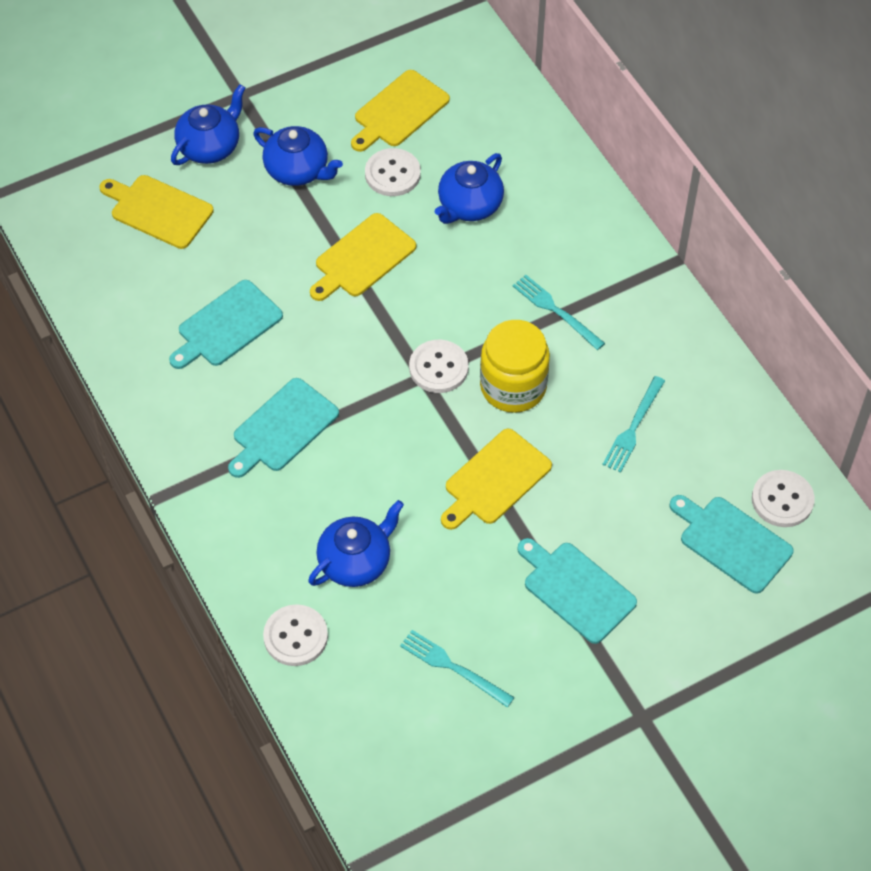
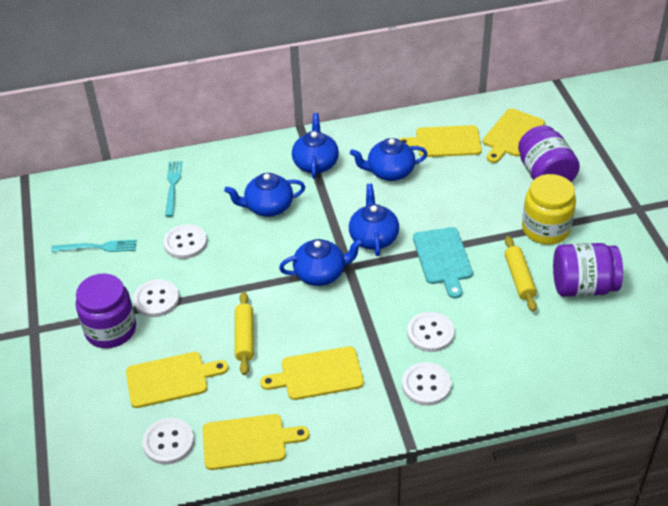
blue teapot: [171,84,245,165] [253,126,343,186] [308,500,404,587] [435,153,504,224] = 4 -> [224,173,305,217] [279,239,363,286] [292,113,339,179] [349,183,399,256] [350,138,427,181] = 5
purple jar: none = 0 -> [75,273,136,348] [518,125,580,182] [553,243,623,297] = 3
turquoise cutting board: [169,280,283,369] [228,378,339,478] [517,538,637,644] [669,495,794,594] = 4 -> [413,227,473,298] = 1
turquoise fork: [400,630,515,707] [513,275,605,350] [603,376,665,473] = 3 -> [51,239,137,252] [165,161,182,217] = 2
white button: [263,604,328,666] [365,148,421,196] [409,340,468,393] [752,470,815,527] = 4 -> [133,279,179,317] [142,418,194,465] [163,224,207,259] [402,362,451,406] [407,312,455,352] = 5
yellow cutting board: [100,175,214,249] [310,213,416,301] [351,70,450,152] [441,429,552,530] = 4 -> [126,352,228,408] [203,414,309,470] [260,346,364,400] [399,125,482,157] [483,108,545,163] = 5
yellow rolling pin: none = 0 -> [235,292,254,375] [505,236,537,312] = 2

